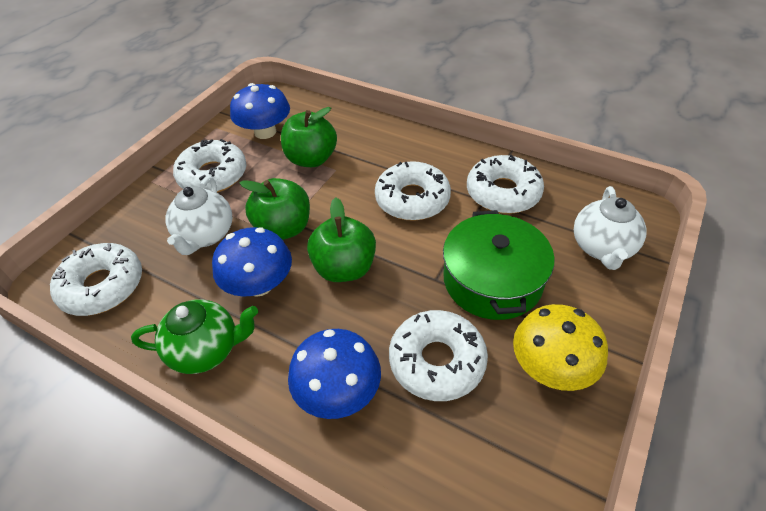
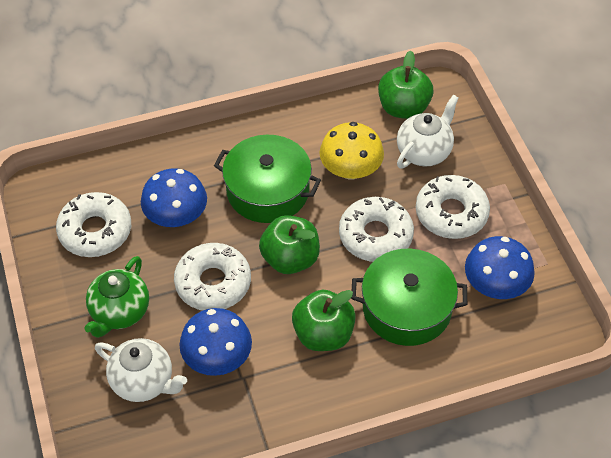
green pot: [443,210,554,320] = 1 -> [214,135,321,223] [351,249,467,346] = 2
white donut: [50,243,142,316] [173,139,247,193] [375,161,451,221] [389,310,488,401] [467,155,544,214] = 5 -> [56,192,131,257] [174,243,251,311] [339,197,414,262] [416,175,490,239] = 4

